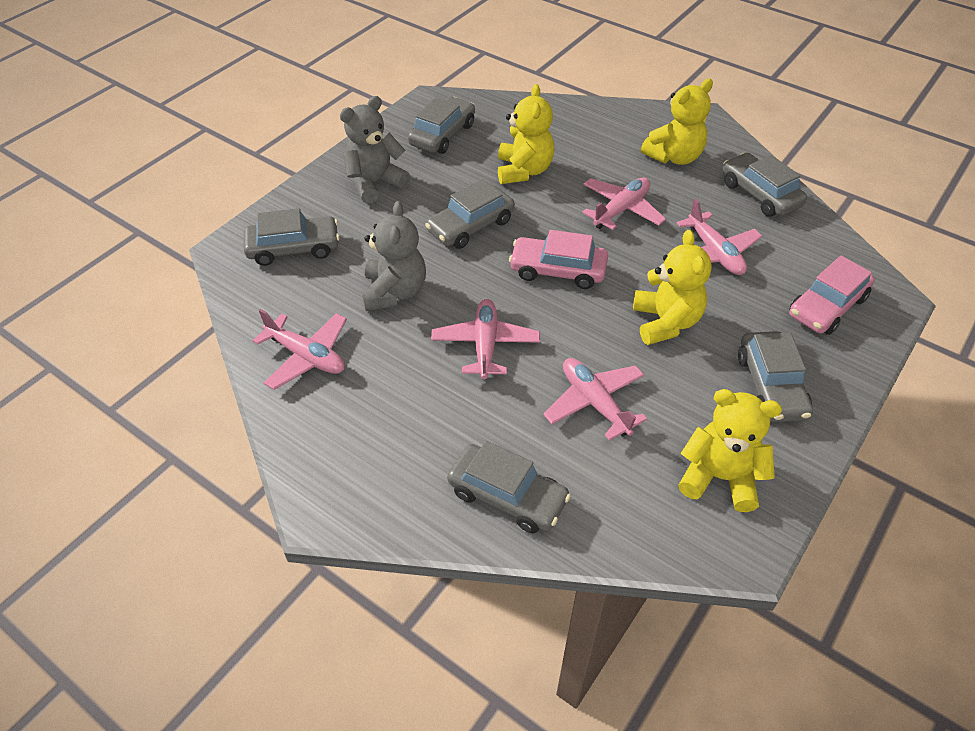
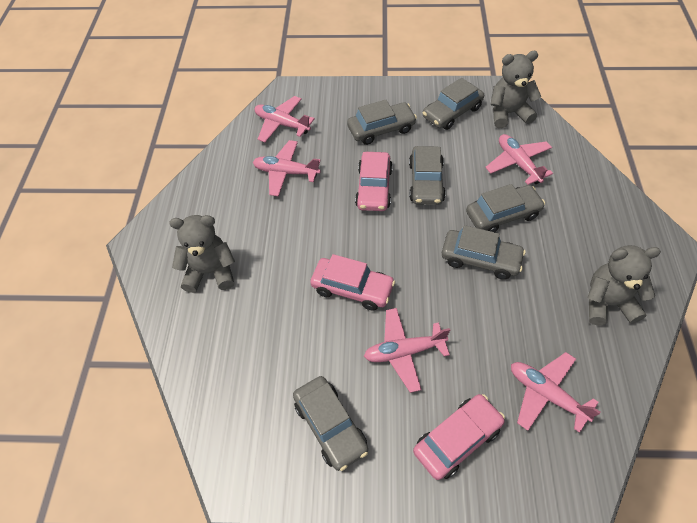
grey teddy bear: [340,96,410,204] [362,201,426,311] = 2 -> [169,215,235,293] [490,51,541,128] [587,245,661,326] = 3
pink car: [509,230,608,289] [789,256,875,335] = 2 -> [310,254,395,311] [355,152,393,211] [413,394,505,480] = 3
yellow teddy bear: [498,84,554,184] [633,230,712,345] [641,79,713,165] [678,389,782,512] = 4 -> none = 0

